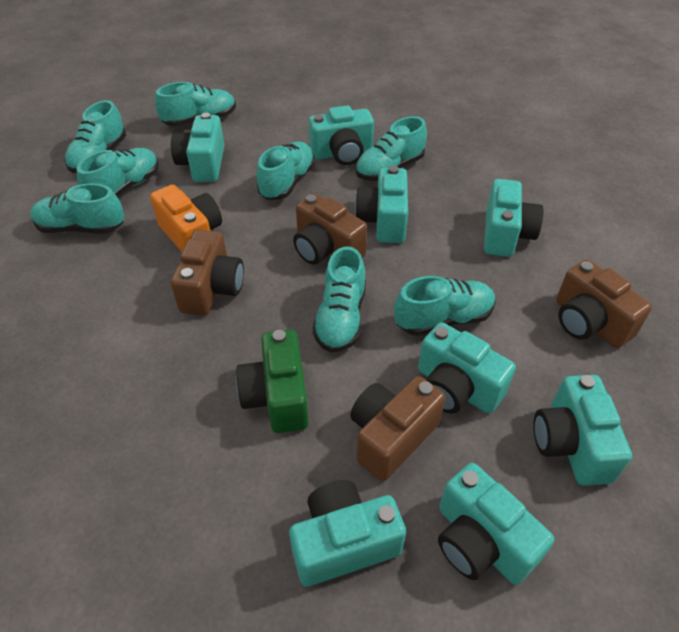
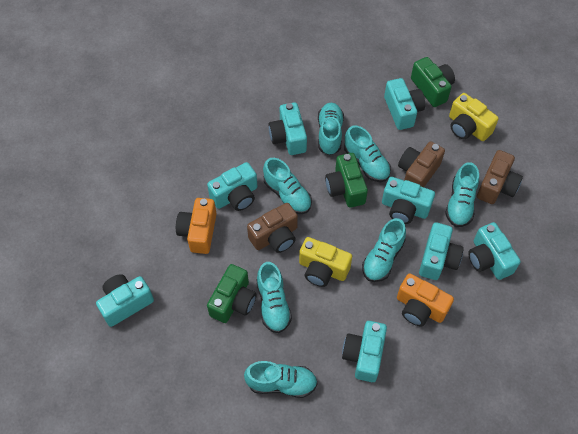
brown camera: [171,229,244,316] [293,193,367,265] [350,376,446,481] [556,259,652,348] = 4 -> [247,203,298,253] [398,141,445,187] [477,150,523,204] = 3
green camera: [236,329,309,433] = 1 -> [207,264,257,323] [325,153,368,208] [411,57,455,107] = 3
orange camera: [150,185,222,252] = 1 -> [176,198,217,254] [397,274,454,326] = 2
turquoise shoe: [30,183,124,234] [65,100,126,173] [77,148,159,197] [155,82,236,127] [257,142,315,200] [312,246,366,353] [356,116,427,181] [394,276,496,336] = 8 -> [244,361,318,398] [257,262,292,333] [263,158,312,214] [318,103,344,155] [344,126,391,182] [362,218,406,282] [445,162,479,227] = 7
yellow camera: none = 0 -> [299,237,352,287] [449,93,499,141] = 2

